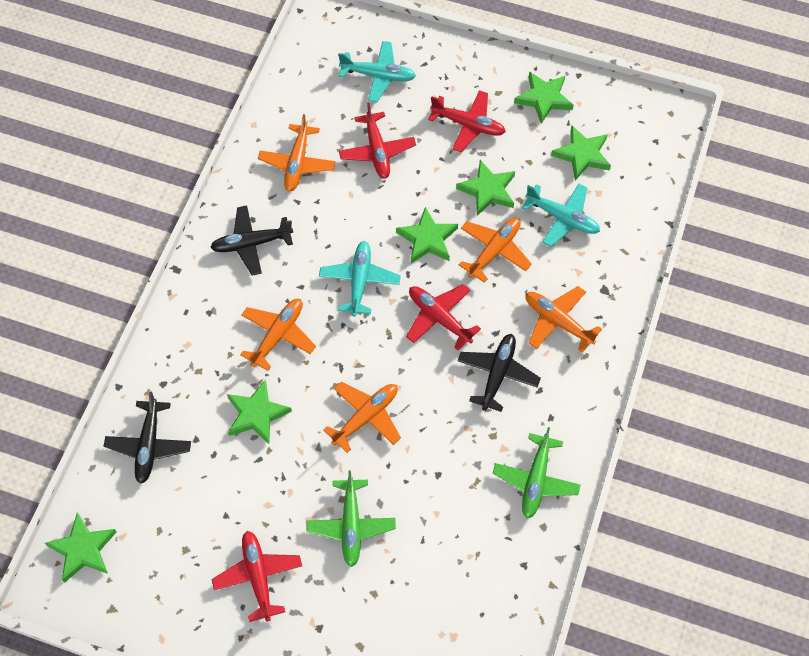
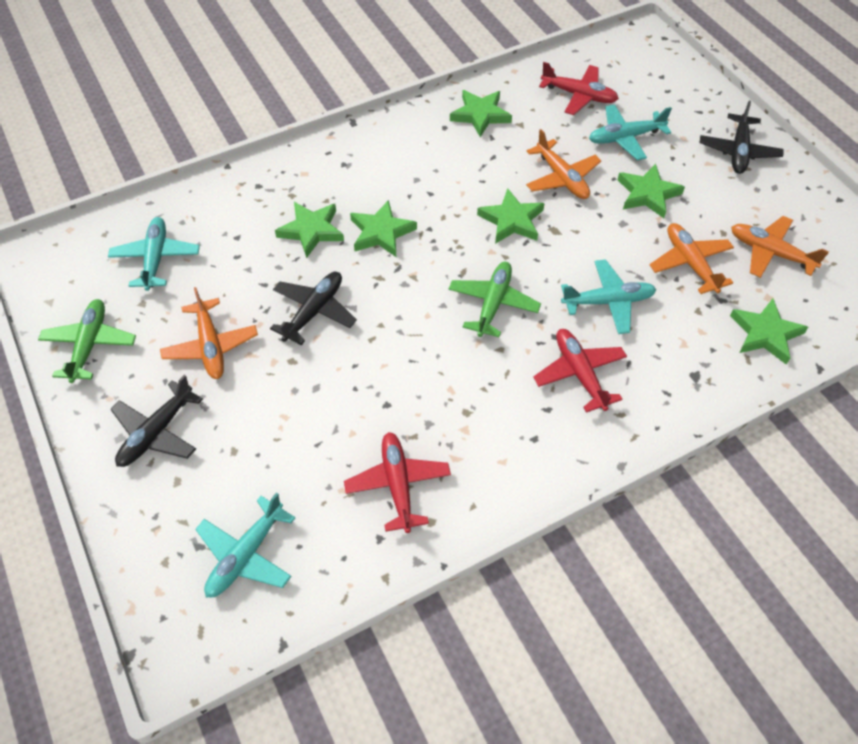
orange plane: [240,299,316,371] [258,114,336,192] [323,382,401,453] [459,218,532,283] [525,286,602,353] = 5 -> [160,287,258,379] [526,129,601,199] [650,223,734,294] [731,216,829,278] = 4
red plane: [212,531,302,622] [339,102,416,179] [406,284,481,350] [428,90,506,152] = 4 -> [344,432,451,533] [533,329,627,413] [539,62,619,115] = 3
turquoise plane: [319,241,401,316] [338,41,416,102] [522,184,600,247] = 3 -> [108,217,200,291] [195,493,295,597] [561,259,657,334] [589,104,672,160] = 4

